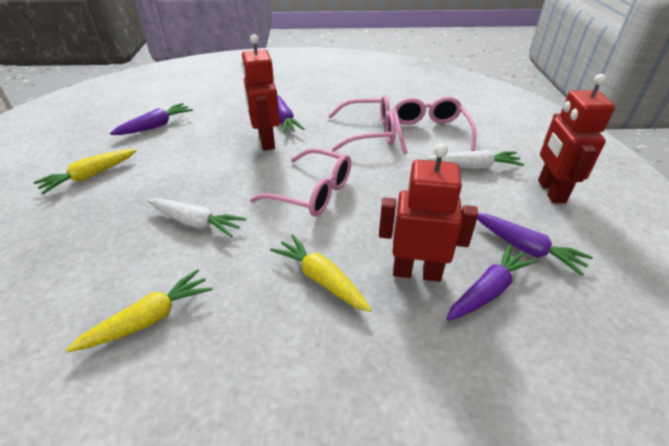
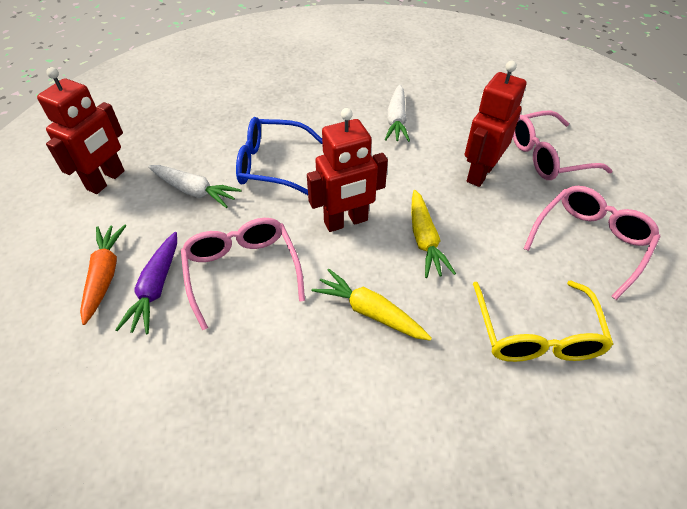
blue glasses: none = 0 -> [236,117,322,195] = 1
orange carrot: none = 0 -> [80,224,126,325] = 1
purple carrot: [110,103,193,135] [277,95,304,133] [446,244,538,321] [477,213,593,276] = 4 -> [115,232,177,334] = 1
yellow carrot: [33,149,137,194] [66,269,213,352] [270,234,371,312] = 3 -> [312,269,432,341] [411,190,456,278] = 2
yellow glasses: none = 0 -> [473,281,614,362] = 1

